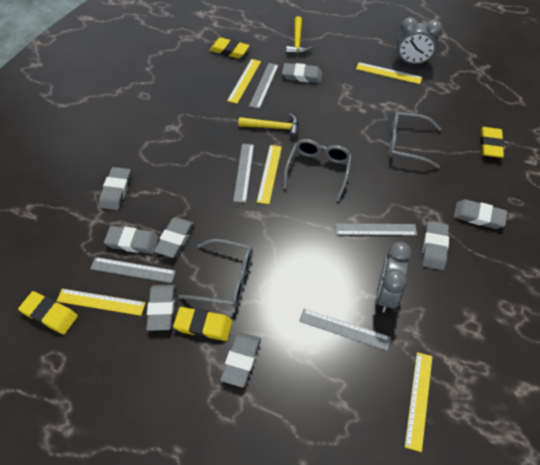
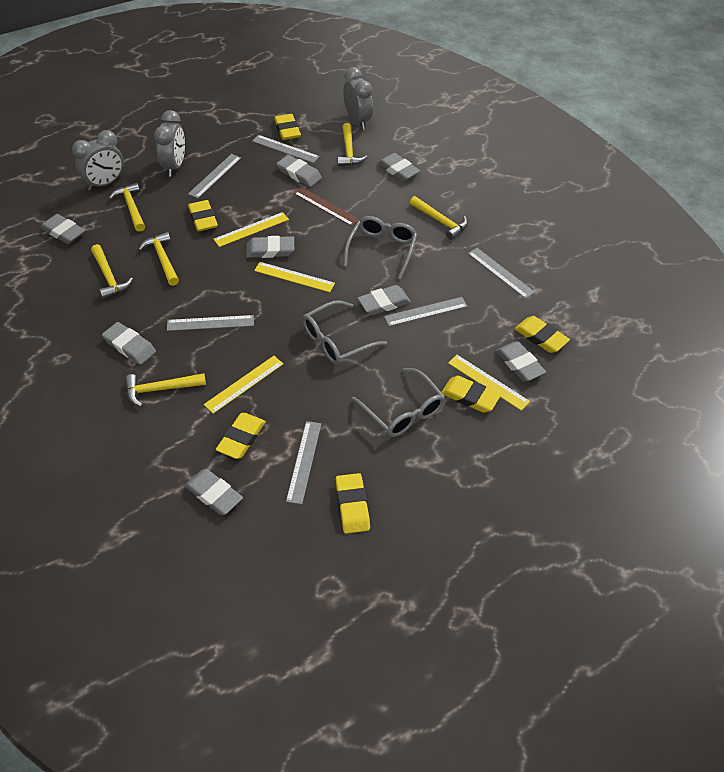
brown ruler: none = 0 -> [294,187,360,226] = 1
grey clock: [376,242,412,312] [396,17,443,65] = 2 -> [72,130,124,191] [154,110,185,176] [343,67,373,130] = 3
grey ruler: [90,257,176,283] [233,144,254,203] [249,63,279,109] [299,309,391,351] [335,223,417,236] = 5 -> [167,315,254,331] [188,154,241,198] [252,135,320,163] [286,421,321,504] [384,297,467,326] [468,248,535,299] = 6
yellow eraser: [18,291,78,334] [173,307,232,341] [210,37,250,58] [480,127,504,158] = 4 -> [188,200,218,231] [216,413,266,459] [274,114,301,140] [336,473,370,534] [442,376,501,413] [515,316,570,353] = 6
yellow hammer: [238,113,299,139] [286,16,313,54] = 2 -> [91,244,133,299] [109,182,145,232] [125,373,206,407] [138,232,179,286] [337,123,367,166] [410,196,468,240] = 6
yellow ruler: [57,289,146,316] [227,59,261,104] [257,145,282,204] [356,62,422,84] [405,352,433,452] = 5 -> [204,356,283,414] [213,212,289,247] [254,262,335,292] [448,355,530,411] = 4

